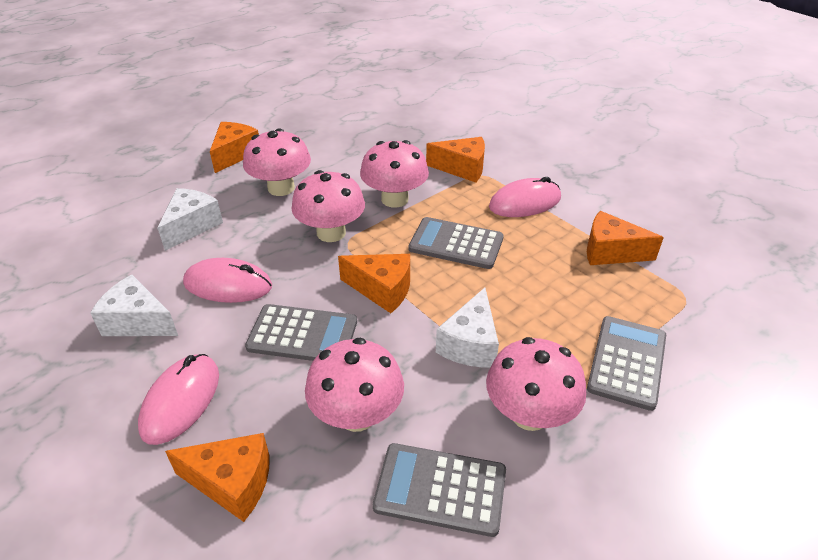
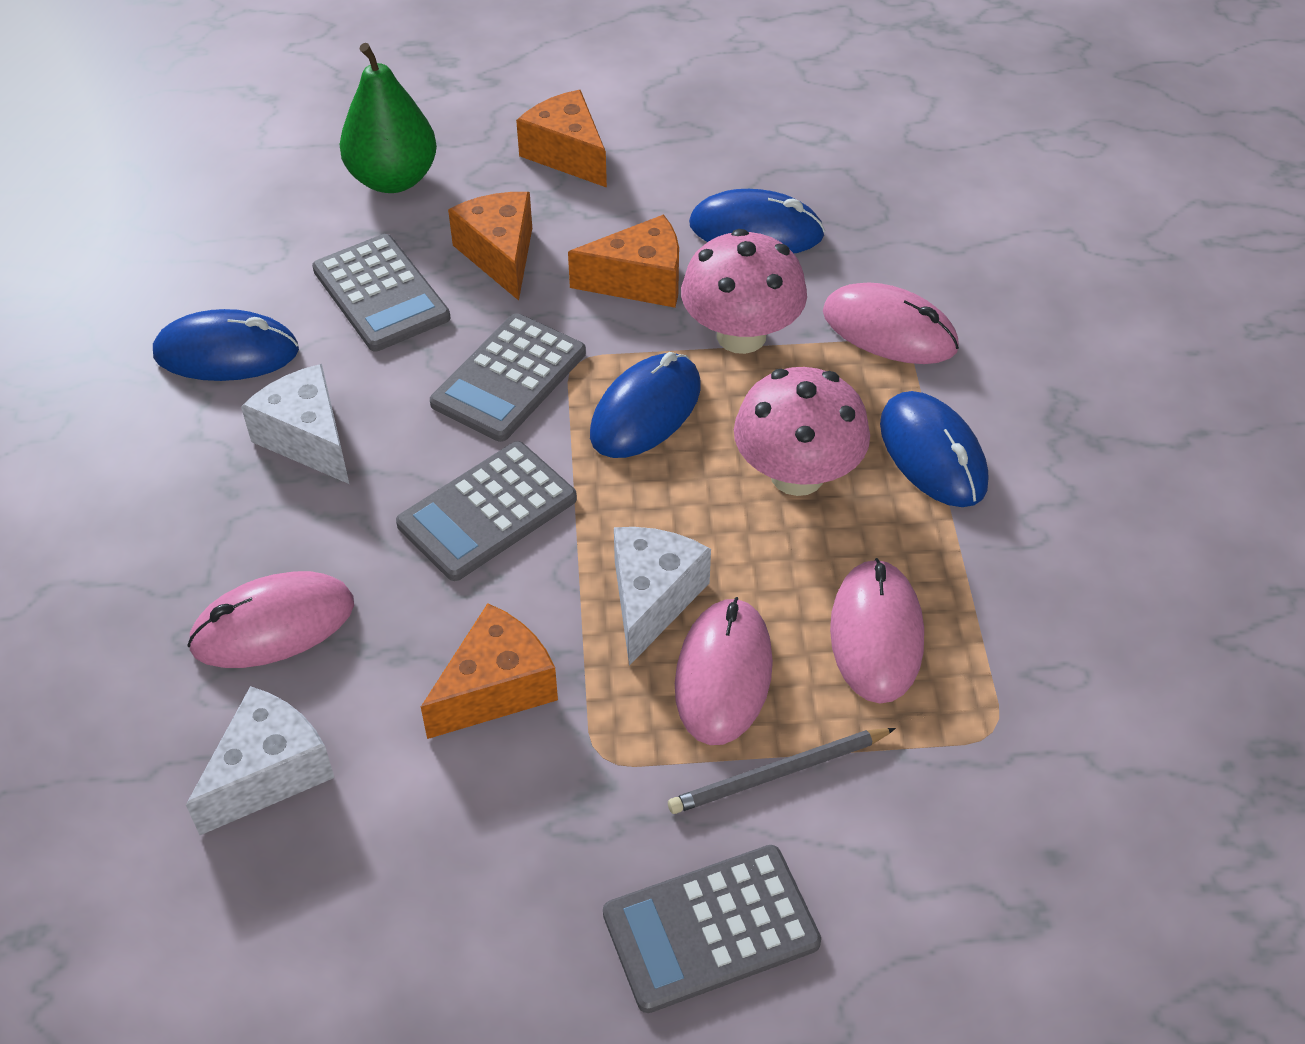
blue mouse: none = 0 -> [153,309,299,381] [590,352,701,458] [689,189,825,253] [880,391,988,507] = 4
green pear: none = 0 -> [339,43,437,193] = 1
grey pencil: none = 0 -> [668,728,896,814] = 1
orange cheese: [165,433,270,522] [210,122,259,173] [338,254,410,313] [426,137,485,183] [587,211,664,265] = 5 -> [421,603,558,739] [448,192,532,300] [516,90,607,188] [568,214,679,308] = 4
pink mouse: [138,354,219,445] [183,258,272,303] [489,177,561,217] = 3 -> [187,571,354,668] [675,597,773,745] [823,282,959,364] [830,558,924,703] = 4
pink mushroom: [243,128,311,196] [291,170,365,242] [305,337,404,432] [360,140,429,208] [486,337,586,431] = 5 -> [681,229,807,354] [734,367,870,496] = 2

